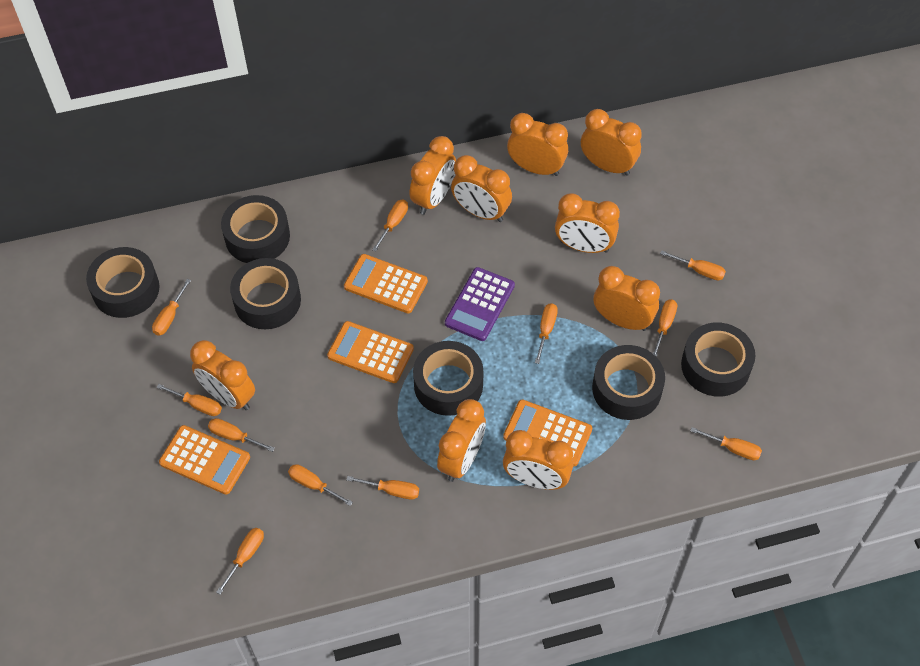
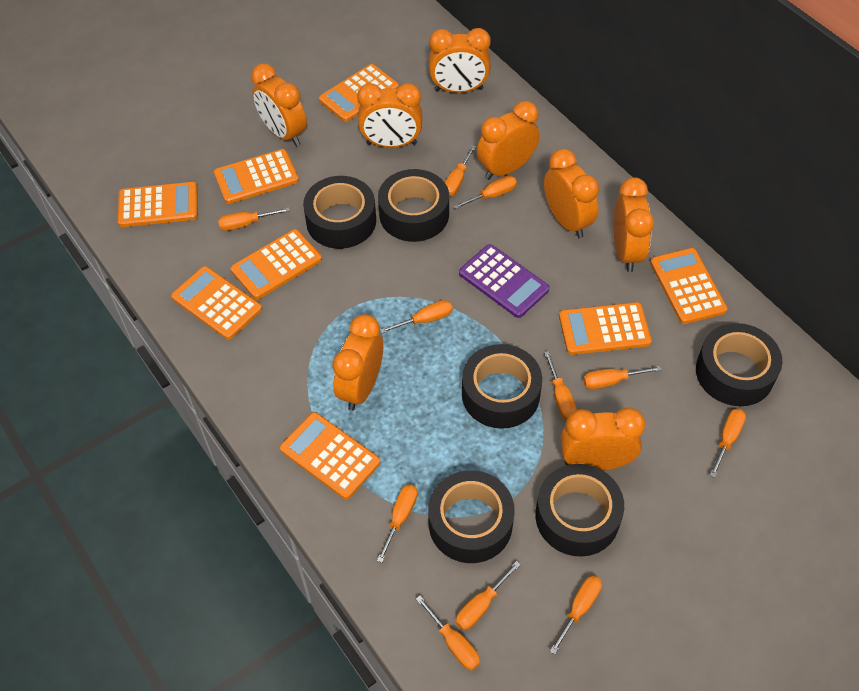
orange calculator: [159,425,250,495] [327,321,414,383] [344,254,428,313] [503,399,592,466] = 4 -> [118,182,198,227] [171,266,262,340] [214,149,299,204] [230,229,322,300] [280,412,380,499] [319,64,399,122] [559,302,652,355] [650,248,727,324] = 8
orange clock: [190,340,255,410] [409,136,456,215] [437,399,486,482] [451,155,512,222] [503,430,573,490] [507,113,568,176] [555,193,620,253] [581,109,642,176] [594,266,660,331] = 9 -> [251,63,307,146] [332,314,383,411] [357,83,422,148] [429,28,491,93] [477,101,539,180] [544,149,599,238] [560,407,645,471] [613,177,654,272] = 8

